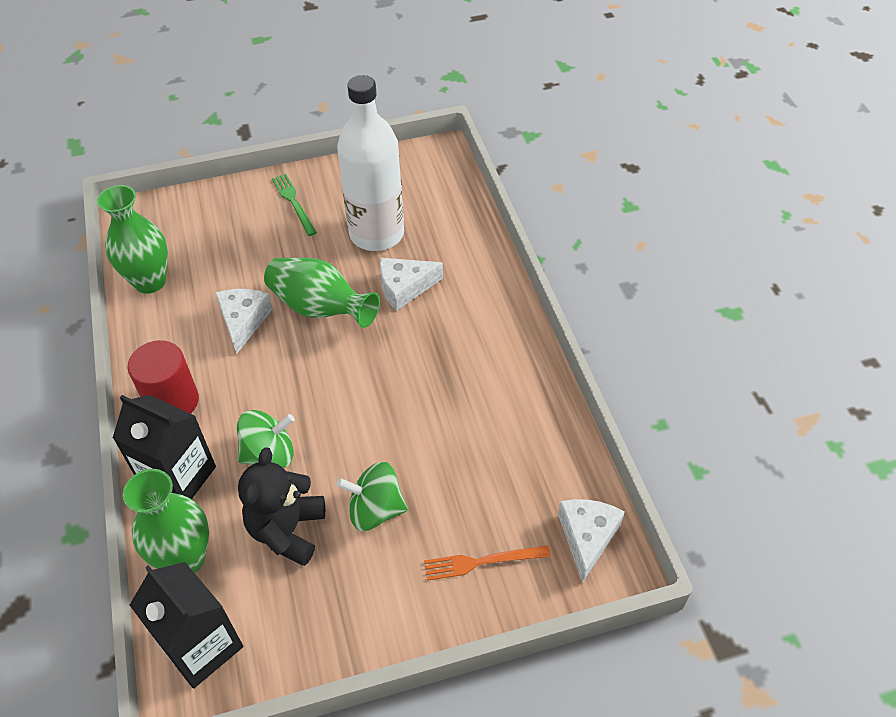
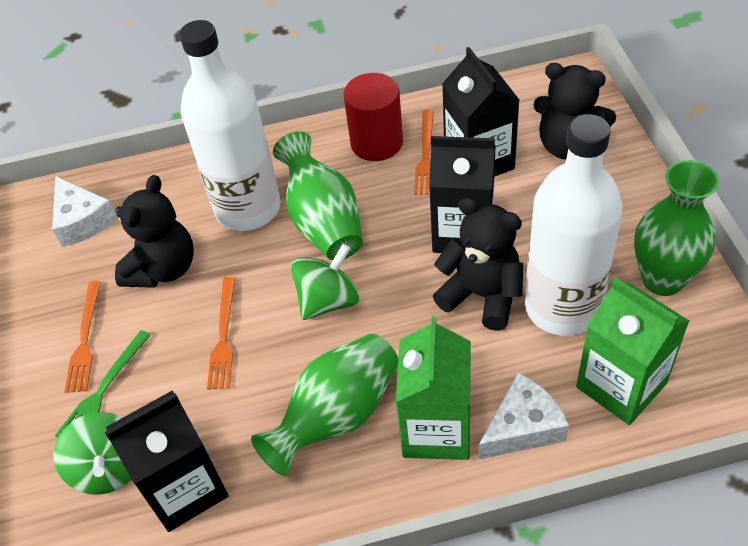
black carton: [113,395,216,499] [130,562,243,689] = 2 -> [105,390,229,532] [429,136,496,253] [442,47,519,176] = 3
black teddy bear: [238,447,325,566] = 1 -> [115,175,194,288] [433,197,523,331] [533,63,616,159] = 3
green carton: none = 0 -> [396,316,471,460] [576,277,689,425] = 2
orange fork: [424,545,551,581] = 1 -> [64,281,101,393] [207,277,236,390] [414,109,434,195] = 3
white bottle: [337,75,404,251] = 1 -> [179,20,281,231] [525,114,623,336] = 2
white cheese: [216,289,273,354] [380,258,443,311] [558,499,624,583] = 3 -> [52,176,117,247] [478,373,569,460] = 2

